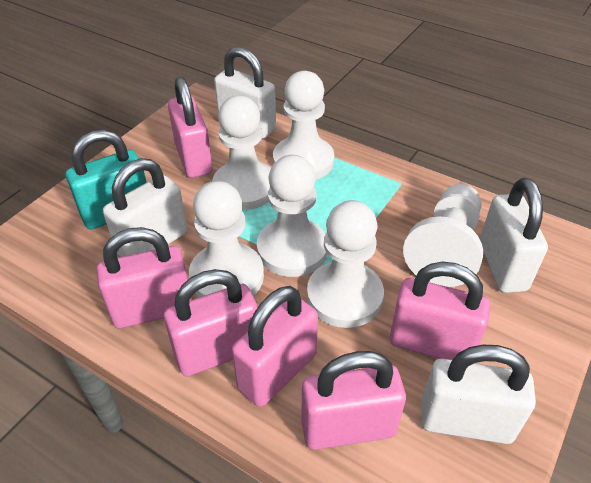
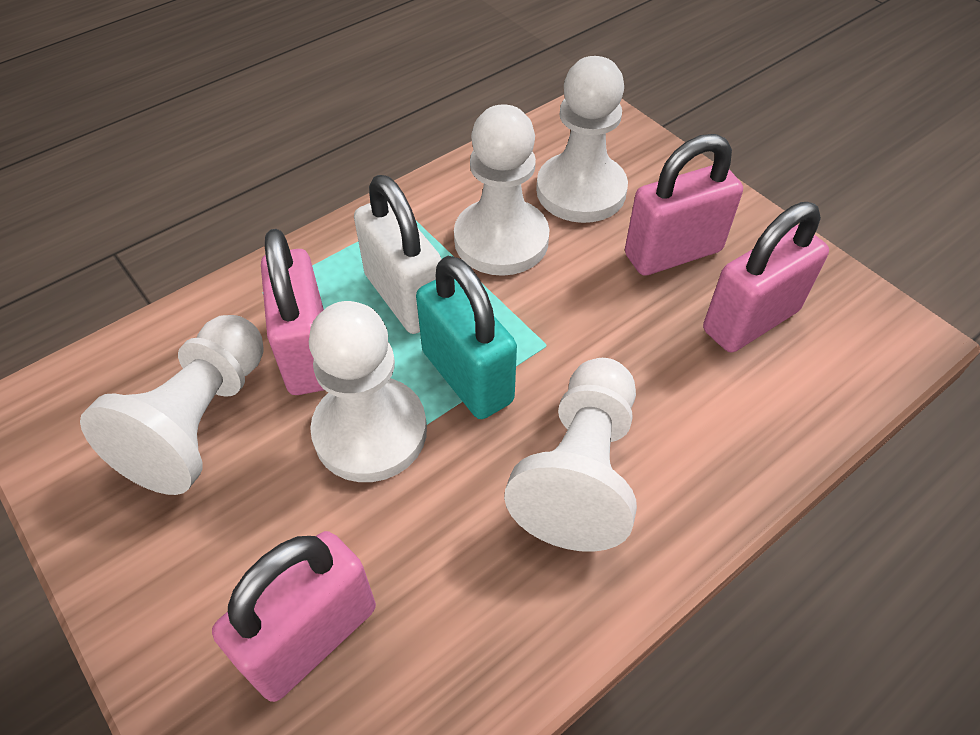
pink padlock: [97,227,192,329] [164,269,258,376] [168,77,213,178] [232,286,318,407] [301,351,406,450] [390,262,490,360] = 6 -> [212,531,376,702] [261,229,324,395] [625,134,743,276] [703,202,829,352] = 4
white padlock: [103,158,187,257] [214,47,276,139] [421,345,536,444] [480,178,548,293] = 4 -> [354,175,442,334] = 1
white pawn: [189,181,264,297] [212,96,271,210] [257,155,327,277] [273,71,334,180] [307,200,384,328] [403,184,483,287] = 6 -> [80,315,264,495] [309,301,427,482] [454,104,550,276] [504,358,637,552] [536,56,628,223] = 5

